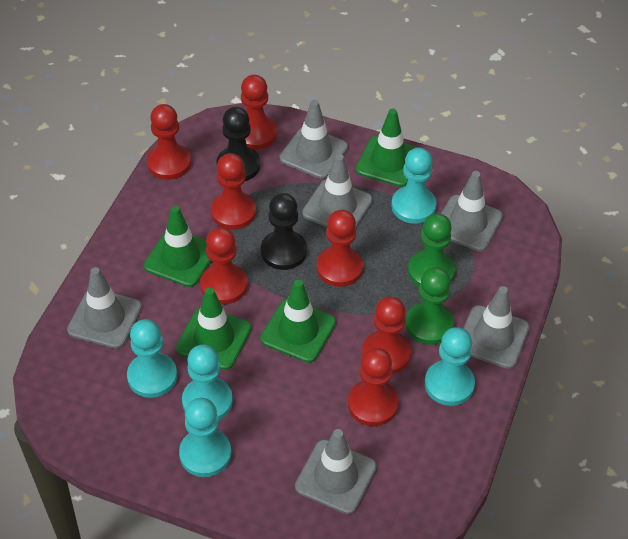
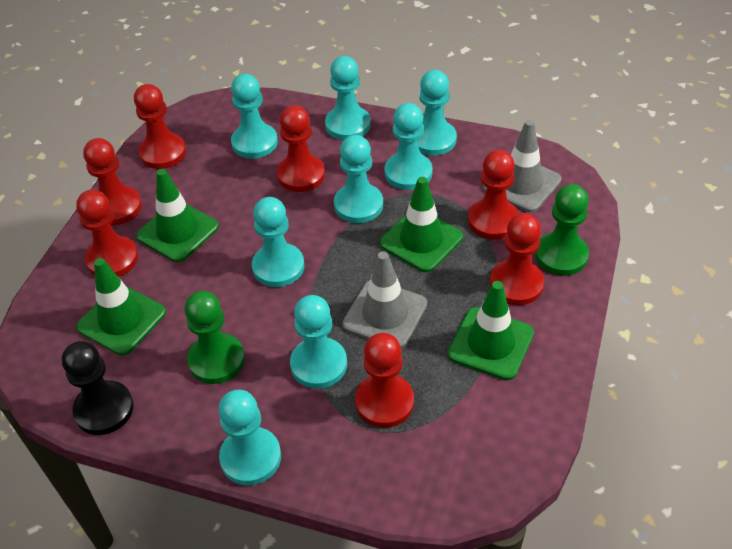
black pawn: [216,107,260,181] [261,193,307,270] = 2 -> [62,341,133,435] = 1
grey traffic cone: [67,267,142,349] [280,100,348,179] [295,429,377,514] [302,154,373,228] [441,171,503,251] [463,286,530,369] = 6 -> [342,251,427,348] [483,120,561,212] = 2
turquoise pawn: [127,319,177,398] [179,398,231,477] [182,344,233,420] [391,147,437,224] [425,327,475,406] = 5 -> [218,390,281,485] [231,74,278,159] [252,197,304,287] [290,295,347,389] [325,56,371,140] [334,135,383,223] [385,103,432,190] [417,70,457,156] = 8

